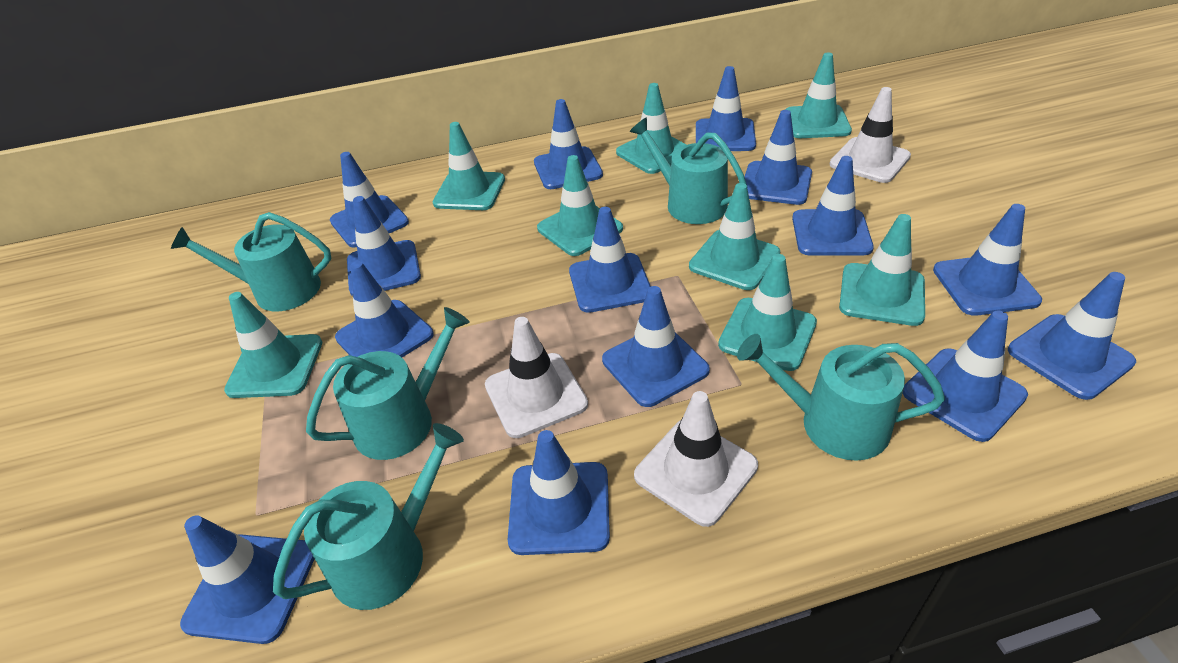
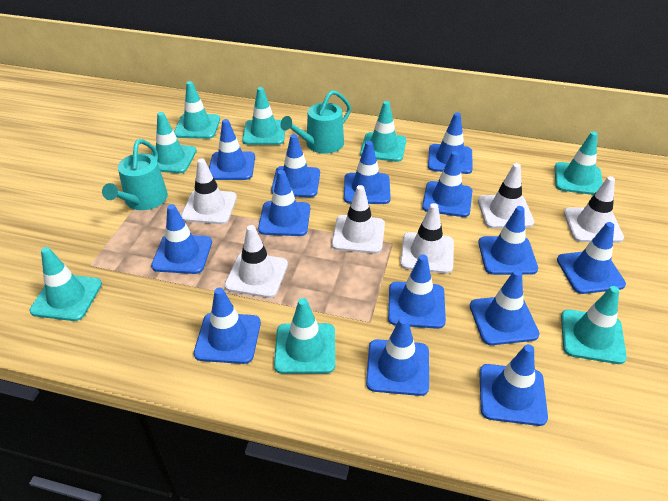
turquoise watering can: [171,212,331,311] [273,423,464,610] [306,307,470,460] [630,117,747,224] [737,334,945,461] = 5 -> [102,139,168,210] [280,90,351,154] = 2
white traffic cone: [485,317,588,438] [634,391,758,527] [830,87,911,183] = 3 -> [181,159,237,224] [224,225,288,298] [332,185,385,254] [400,203,454,274] [478,163,534,229] [564,176,624,243] = 6

